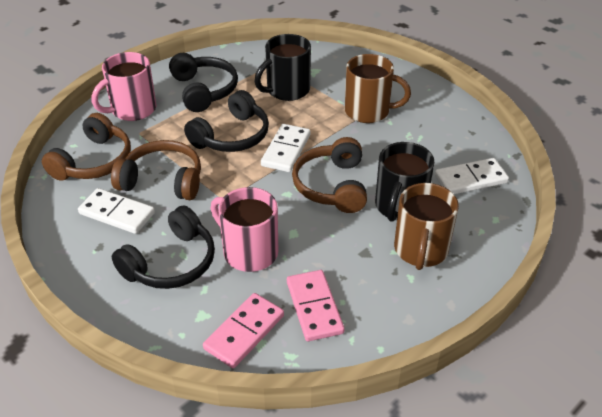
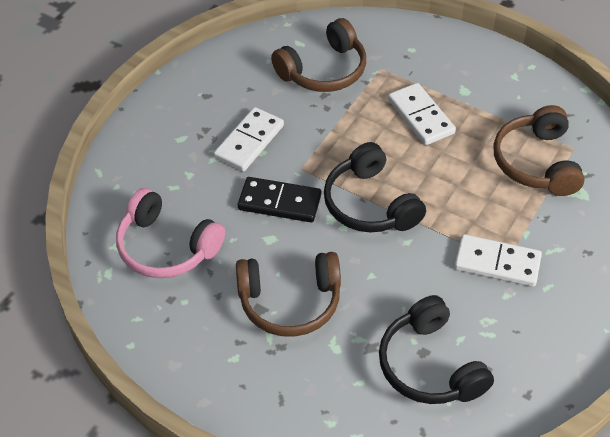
black domino: none = 0 -> [238,177,321,222] = 1
black headphones: [112,205,215,289] [169,53,238,112] [184,90,269,152] = 3 -> [324,142,426,233] [379,295,494,404] = 2
black mug: [255,34,311,101] [375,142,434,222] = 2 -> none = 0
brown mug: [345,54,411,123] [394,183,459,270] = 2 -> none = 0
pink domino: [203,293,284,368] [287,270,345,341] = 2 -> none = 0
pink headphones: none = 0 -> [116,188,225,278] = 1
pink mug: [92,52,156,121] [211,187,278,272] = 2 -> none = 0

